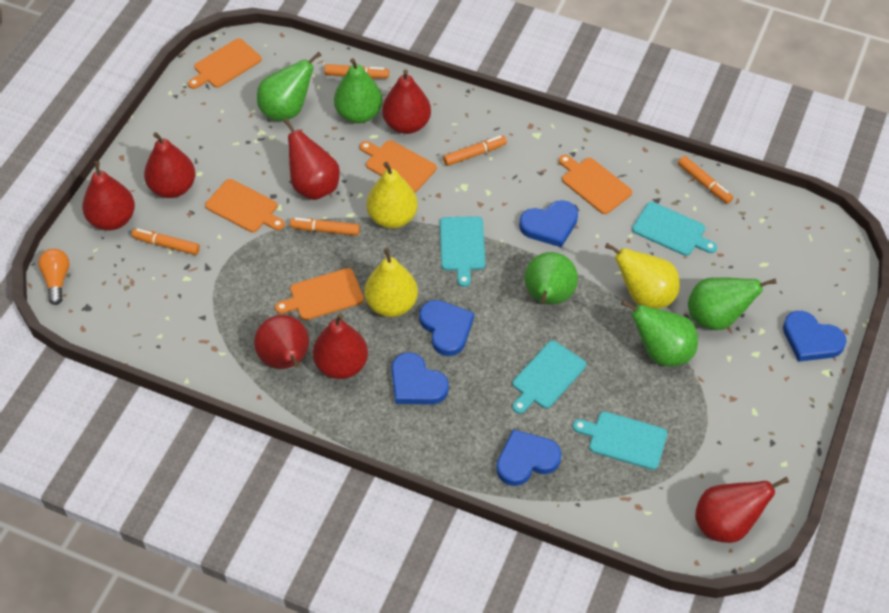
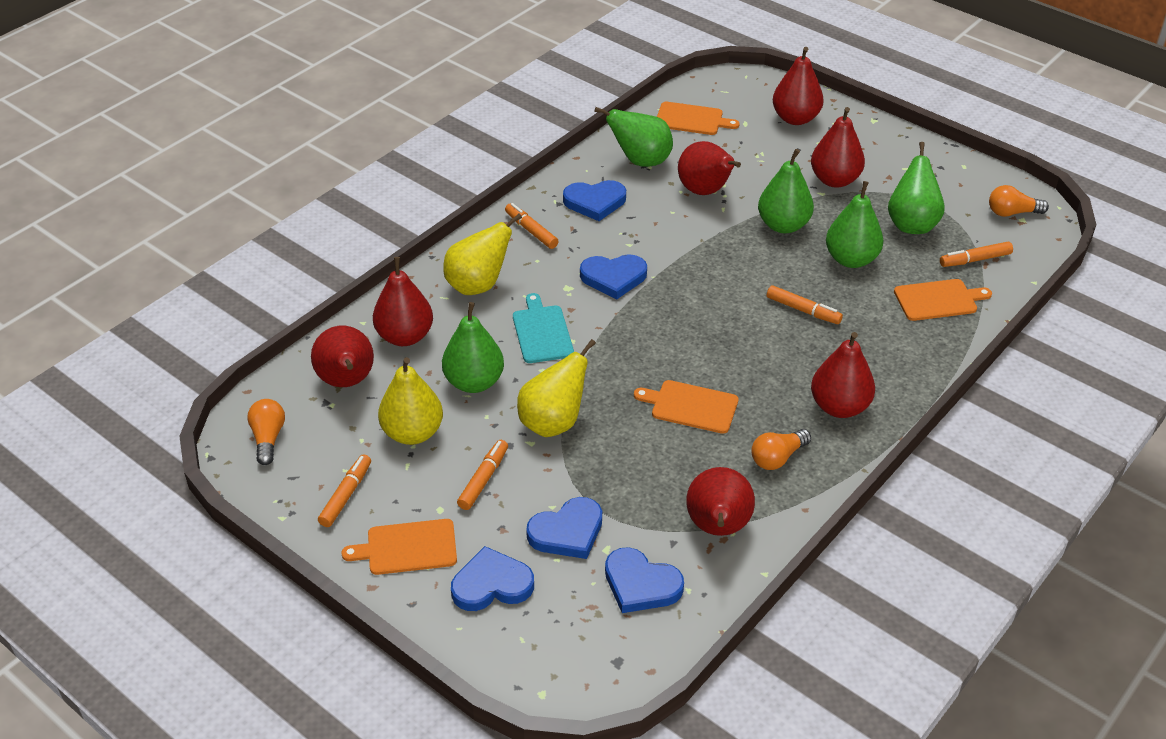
orange cutting board: [188,38,262,89] [205,179,285,232] [275,268,364,320] [360,140,437,193] [559,155,632,214] = 5 -> [341,519,457,575] [634,380,739,434] [657,102,740,135] [894,279,992,321] = 4
orange light bulb: [38,249,70,305] = 1 -> [247,399,285,465] [751,429,811,470] [989,185,1049,217] = 3
turquoise cutting board: [440,216,485,287] [513,341,586,414] [573,411,667,470] [632,202,717,256] = 4 -> [513,293,574,363] = 1

